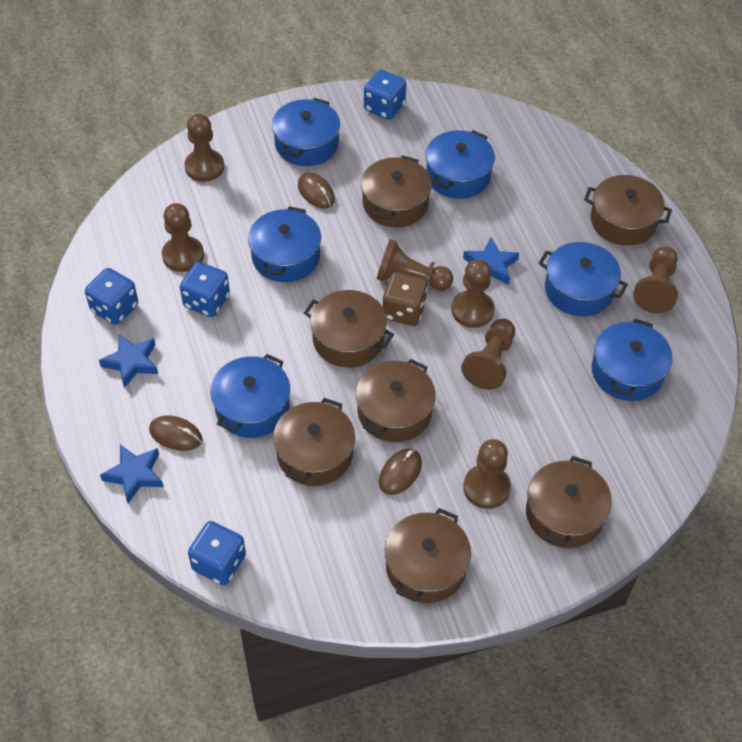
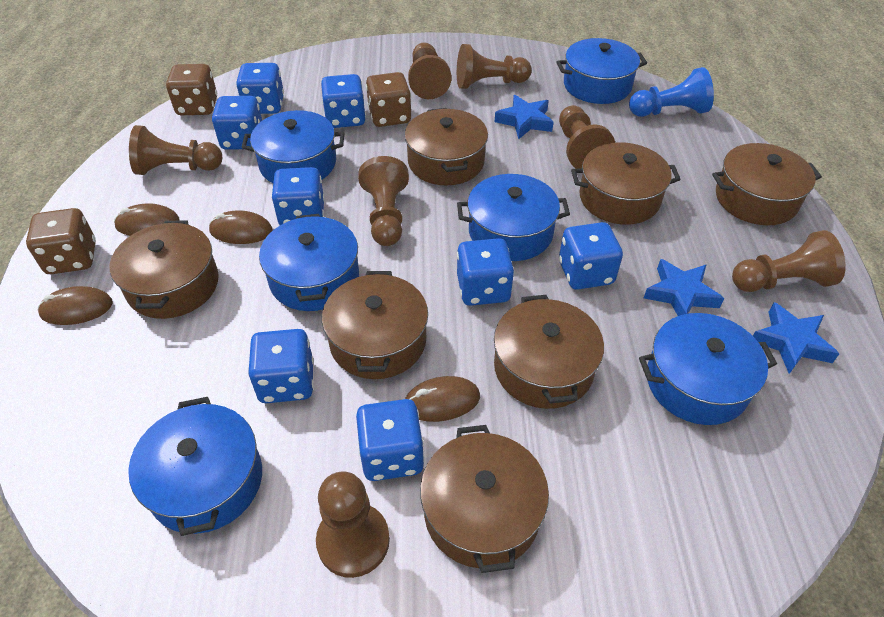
blue dice: [85,268,138,325] [180,262,230,317] [188,521,246,585] [364,70,407,120] = 4 -> [212,96,262,150] [236,63,284,114] [248,329,314,403] [271,167,325,225] [321,74,366,128] [356,399,424,481] [457,238,514,306] [559,222,623,290] = 8
blue pawn: none = 0 -> [629,67,714,117] = 1
brown dice: [383,272,427,326] = 1 -> [26,208,96,274] [166,64,217,115] [366,72,411,127] = 3
brown mouse: [149,415,203,451] [298,173,335,208] [379,449,422,495] = 3 -> [38,286,113,325] [114,204,180,236] [209,210,272,244] [405,376,480,422] = 4

